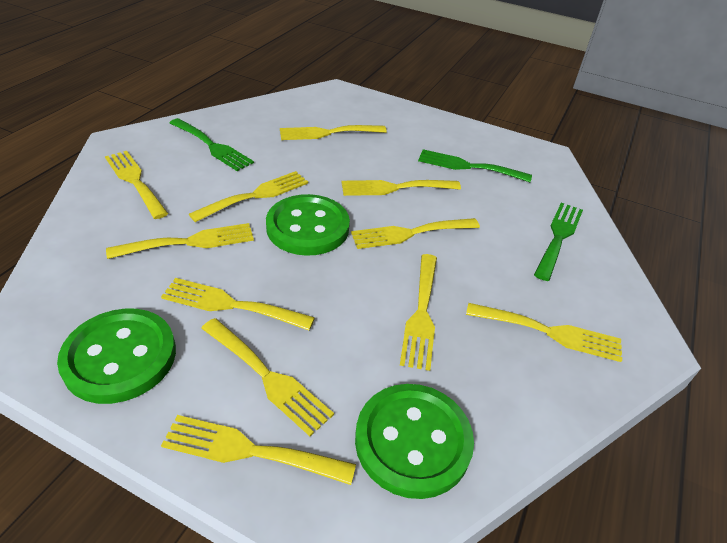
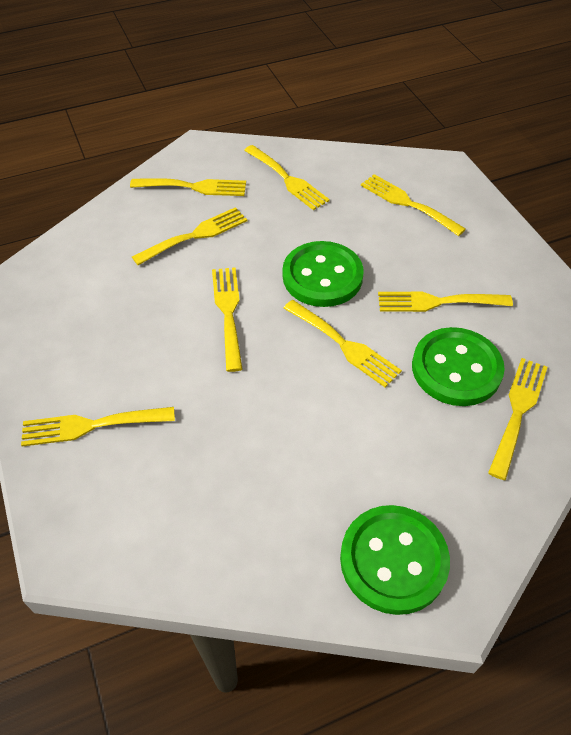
green fork: [170,118,254,171] [418,149,532,182] [534,203,583,281] = 3 -> none = 0
yellow fork: [105,151,168,219] [106,223,254,259] [161,278,315,331] [161,415,356,485] [189,171,308,222] [201,318,334,436] [280,125,387,140] [342,180,461,196] [351,218,480,249] [400,254,437,371] [466,303,622,362] = 11 -> [21,407,175,447] [130,178,246,196] [132,207,247,265] [212,267,242,372] [244,145,330,210] [284,300,402,387] [361,174,466,236] [378,292,513,312] [488,358,548,480] = 9

